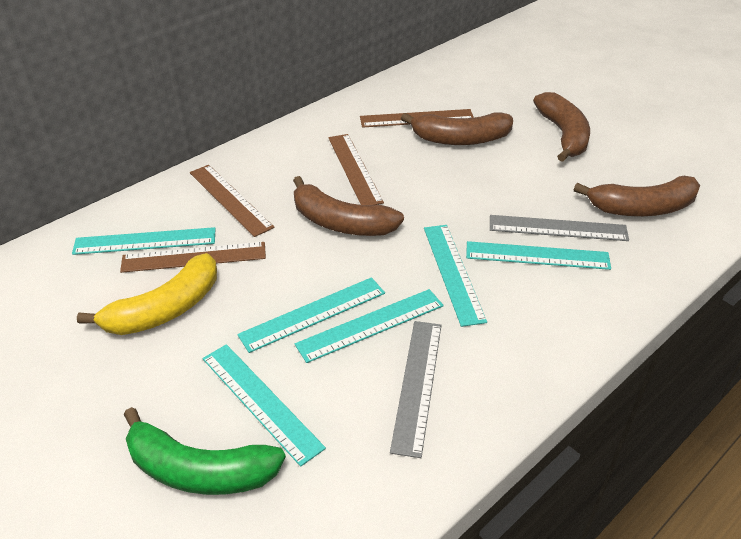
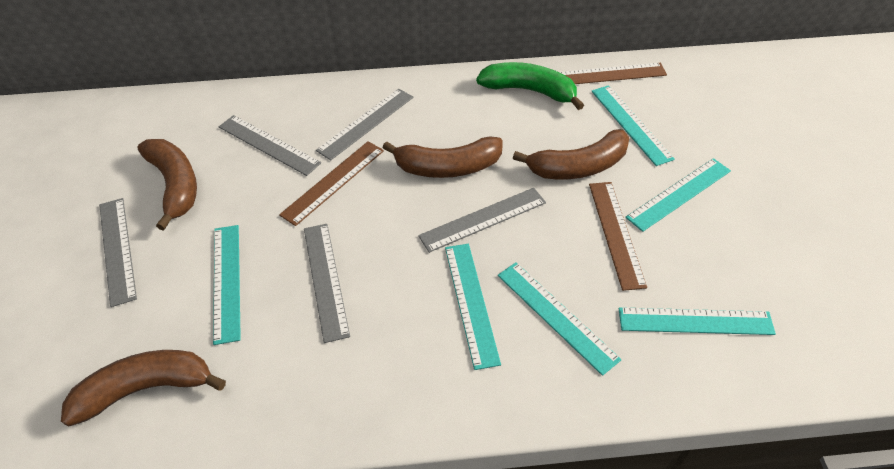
brown ruler: [120,242,266,273] [190,165,275,237] [329,134,384,205] [360,109,474,128] = 4 -> [279,141,384,226] [559,63,667,84] [589,182,647,291] = 3
grey ruler: [390,321,441,458] [490,215,629,241] = 2 -> [99,198,137,307] [219,115,321,176] [304,224,350,343] [316,89,413,160] [418,188,546,253] = 5
yellow banana: [77,253,217,335] = 1 -> none = 0

